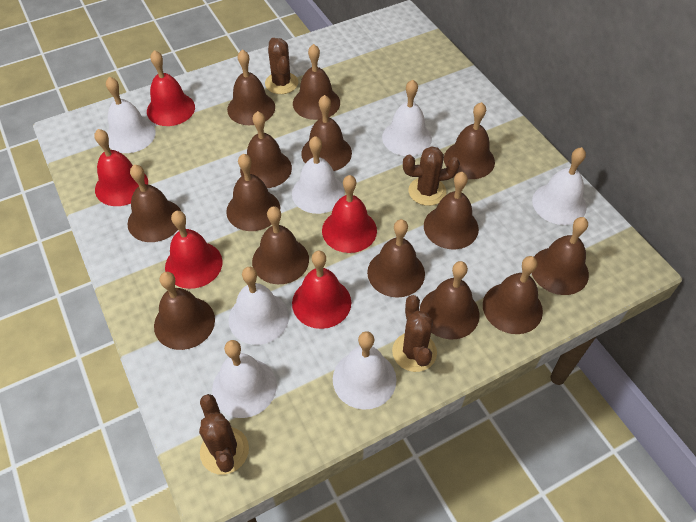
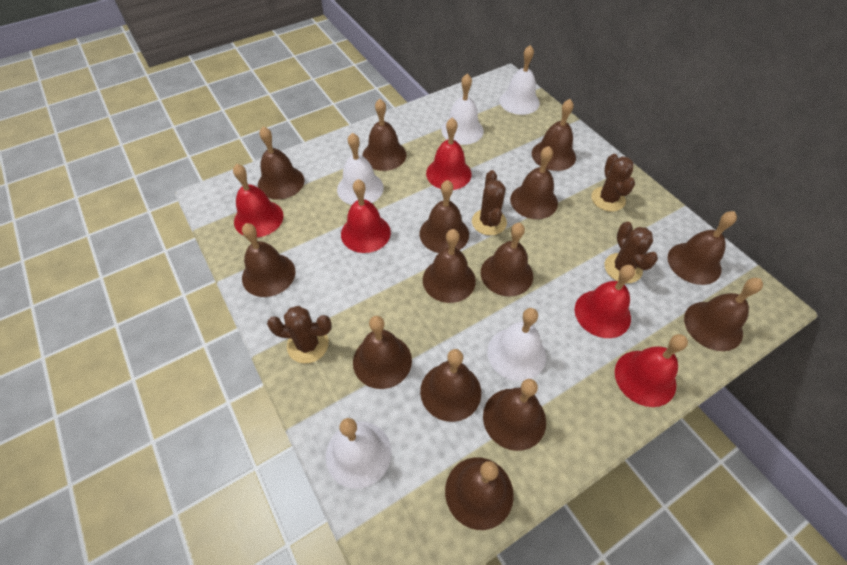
white bell: [106,77,156,153] [212,340,277,418] [229,267,289,345] [292,136,345,214] [333,331,397,410] [382,80,432,156] [532,147,587,225] = 7 -> [326,418,392,489] [337,133,384,205] [441,73,484,145] [487,308,546,381] [499,45,540,115] = 5

